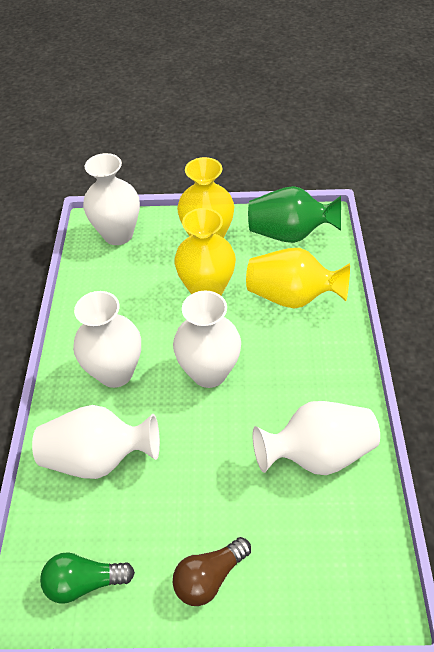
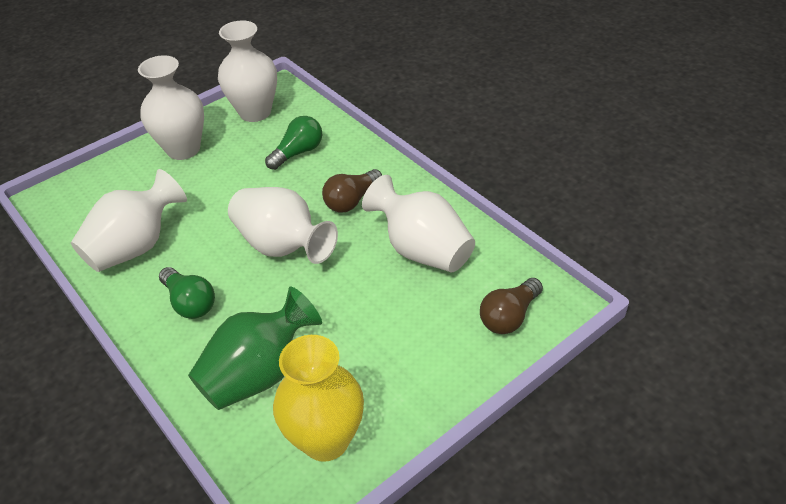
brown light bulb: [173,537,251,606] = 1 -> [322,169,382,213] [480,278,543,334] = 2
green light bulb: [40,552,135,604] = 1 -> [159,267,215,319] [265,116,322,170] = 2
yellow vase: [174,208,236,296] [177,157,234,238] [246,248,350,309] = 3 -> [273,335,364,462] = 1

